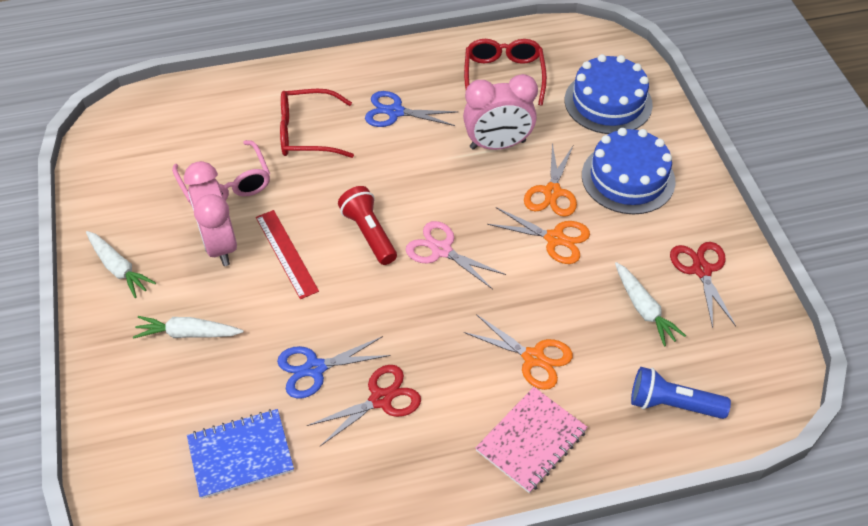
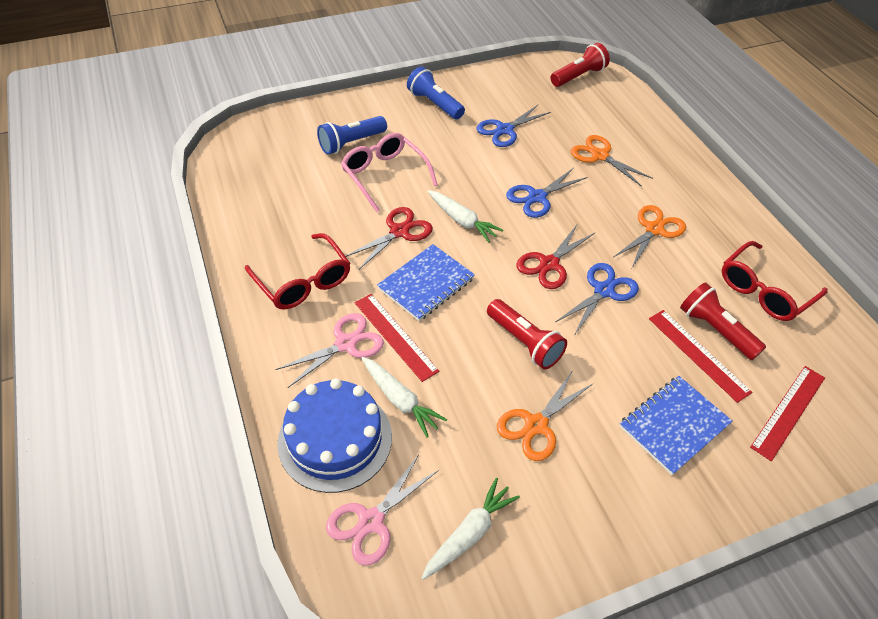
blue cake: [565,54,653,134] [582,128,676,214] = 2 -> [277,378,392,493] = 1
blue flashlight: [631,367,731,419] = 1 -> [317,116,387,155] [407,67,465,119] = 2
blue notebook: [187,409,294,499] = 1 -> [377,244,475,321] [619,376,733,475] = 2
blue scissors: [277,336,391,398] [365,91,458,127] = 2 -> [476,105,551,147] [506,168,588,218] [555,263,639,336] = 3
pink clock: [184,161,237,266] [463,74,538,150] = 2 -> none = 0
pink notebook: [475,387,588,493] = 1 -> none = 0
pink scissors: [405,221,506,289] = 1 -> [275,313,384,388] [326,454,439,566] = 2
red flashlight: [338,186,397,265] = 1 -> [487,299,567,369] [551,43,610,87] [680,282,766,360] = 3
red ruler: [256,210,319,299] = 1 -> [355,294,439,382] [649,310,752,403] [750,366,825,461] = 3

